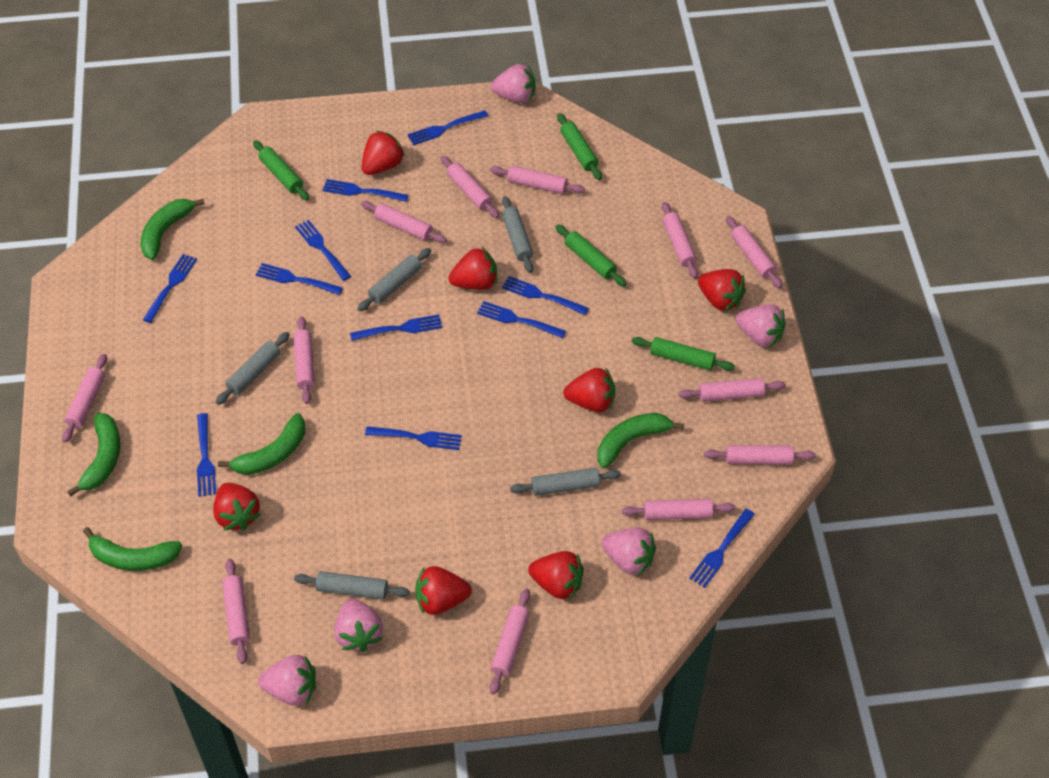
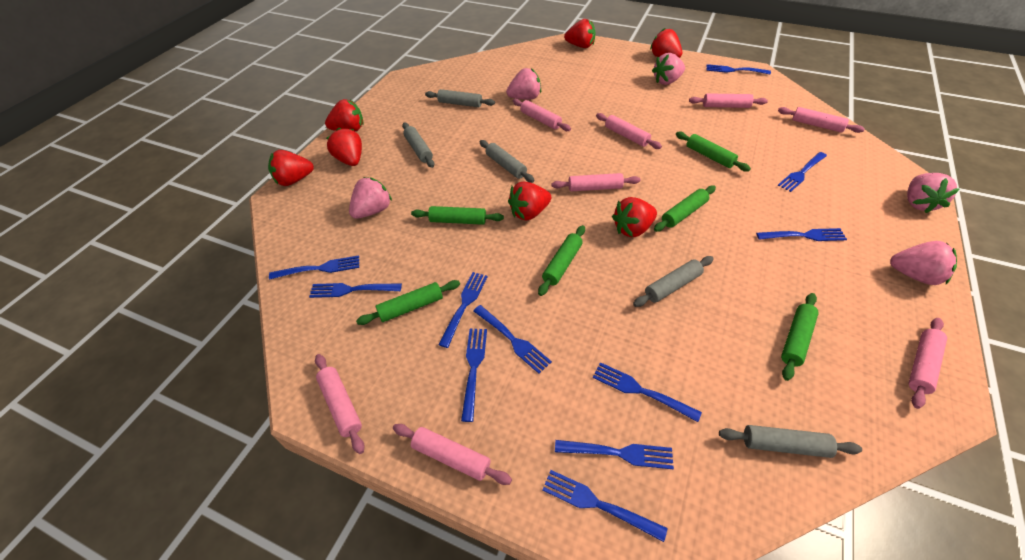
green banana: [67,413,120,496] [83,527,182,571] [140,199,205,260] [218,413,305,475] [597,413,684,469] = 5 -> none = 0
green rolling pin: [253,140,309,200] [556,224,627,287] [557,113,602,180] [632,337,735,371] = 4 -> [356,280,460,325] [411,206,504,225] [538,225,585,296] [654,185,716,232] [676,132,751,171] [781,293,819,381] = 6
pink rolling pin: [62,354,107,443] [222,559,250,664] [293,316,315,404] [361,201,447,243] [441,156,499,218] [490,165,585,194] [490,589,530,695] [622,499,735,520] [662,202,698,279] [679,378,786,402] [704,445,816,465] [726,216,782,288] = 12 -> [315,354,365,454] [393,424,512,485] [513,99,571,131] [552,173,640,191] [596,113,662,149] [689,93,768,108] [778,107,864,133] [908,318,947,409] = 8

